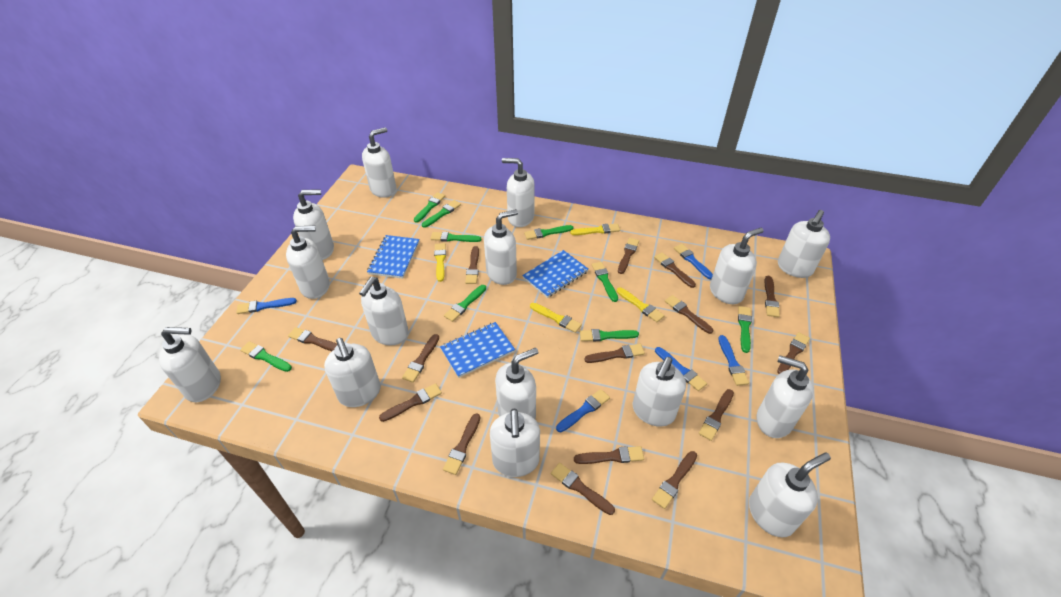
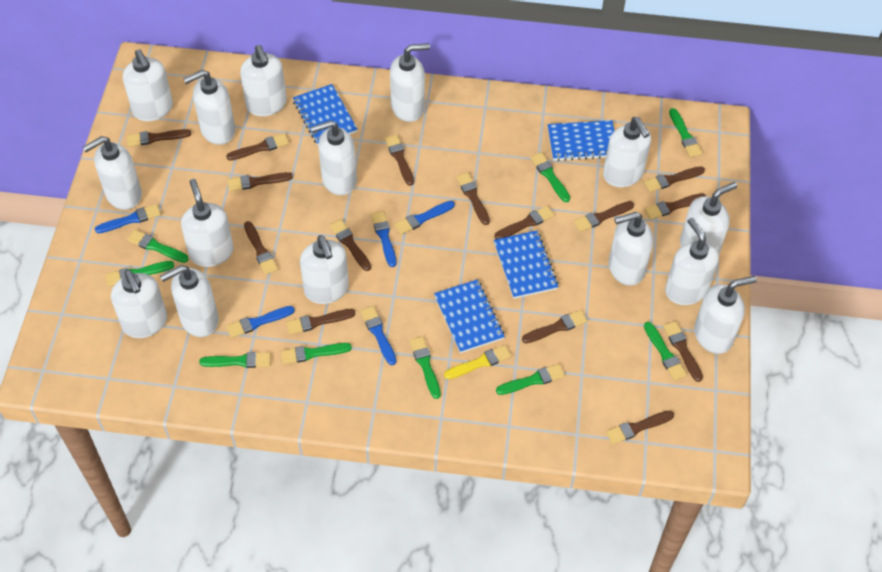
blue notebook: [367,235,419,279] [440,322,515,378] [522,250,588,298] = 3 -> [293,84,358,145] [434,279,505,353] [494,231,558,299] [548,120,614,161] = 4
yellow brush: [434,243,446,282] [530,303,582,333] [570,223,620,235] [617,287,665,322] = 4 -> [444,345,511,379] = 1

